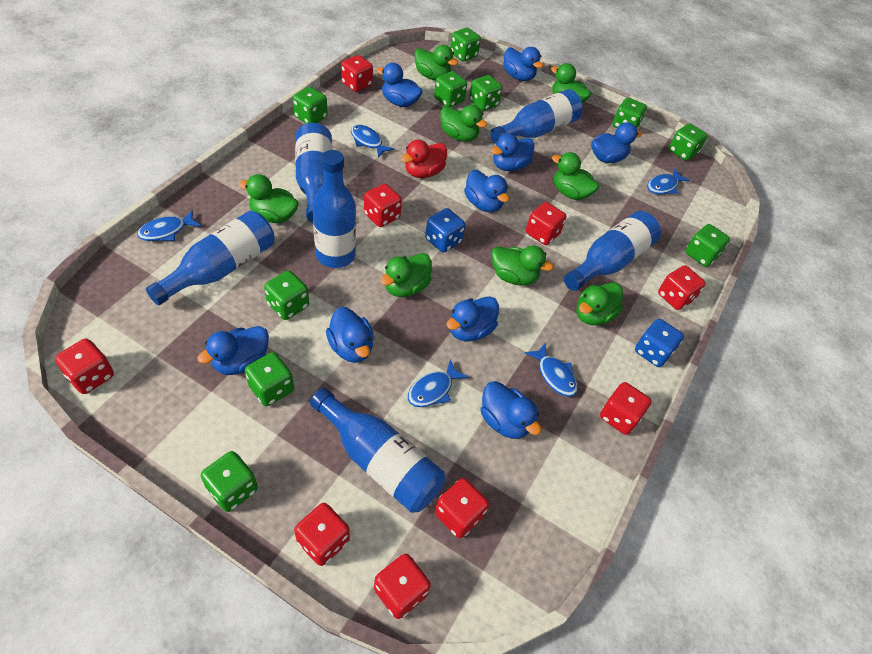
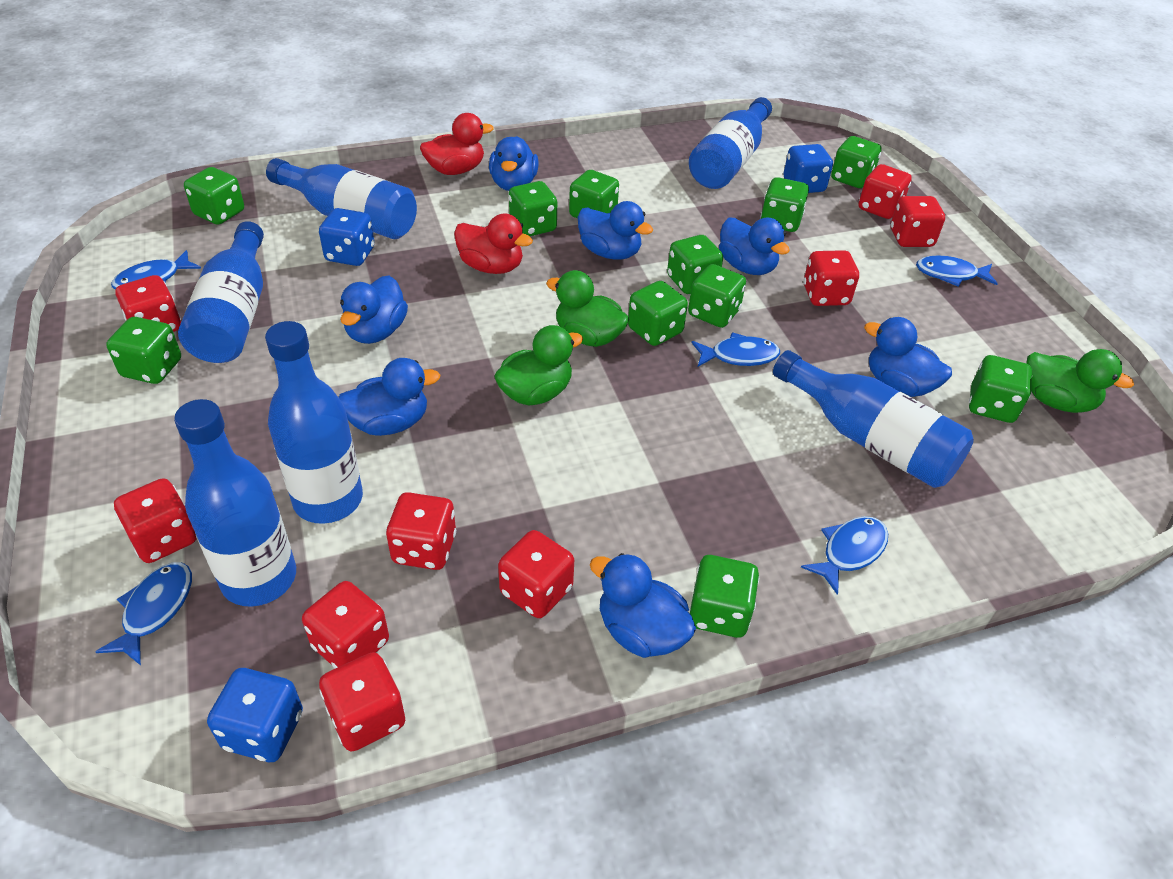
blue dice: [425,208,465,253] [635,319,684,367] = 2 -> [207,668,303,762] [319,208,374,266] [784,144,833,193] = 3
blue duck: [198,326,269,375] [326,307,374,363] [377,63,423,107] [446,296,499,341] [464,170,509,212] [481,381,541,439] [491,133,535,171] [503,47,543,81] [591,122,642,163] = 9 -> [338,358,440,436] [340,276,408,344] [489,136,539,191] [578,201,653,260] [590,553,696,658] [719,217,790,275] [864,317,952,397] = 7
green dice: [201,451,258,512] [245,352,294,406] [264,270,309,320] [293,87,327,124] [434,71,467,107] [450,27,481,61] [469,75,503,111] [613,97,647,128] [669,123,707,161] [685,224,730,267] = 10 -> [106,317,181,384] [184,167,244,225] [509,181,557,236] [569,170,619,218] [628,281,688,346] [667,235,723,294] [688,264,746,328] [689,555,759,638] [761,177,809,232] [831,136,882,188] [969,355,1032,423] = 11
green duck: [239,174,299,223] [381,253,432,297] [415,45,458,80] [441,105,488,142] [491,245,553,286] [551,63,591,104] [552,152,599,200] [576,282,623,325] = 8 -> [494,325,583,406] [546,270,629,347] [1026,349,1134,413] = 3
red duck: [401,139,447,178] = 1 -> [420,113,494,175] [454,213,533,274] = 2

